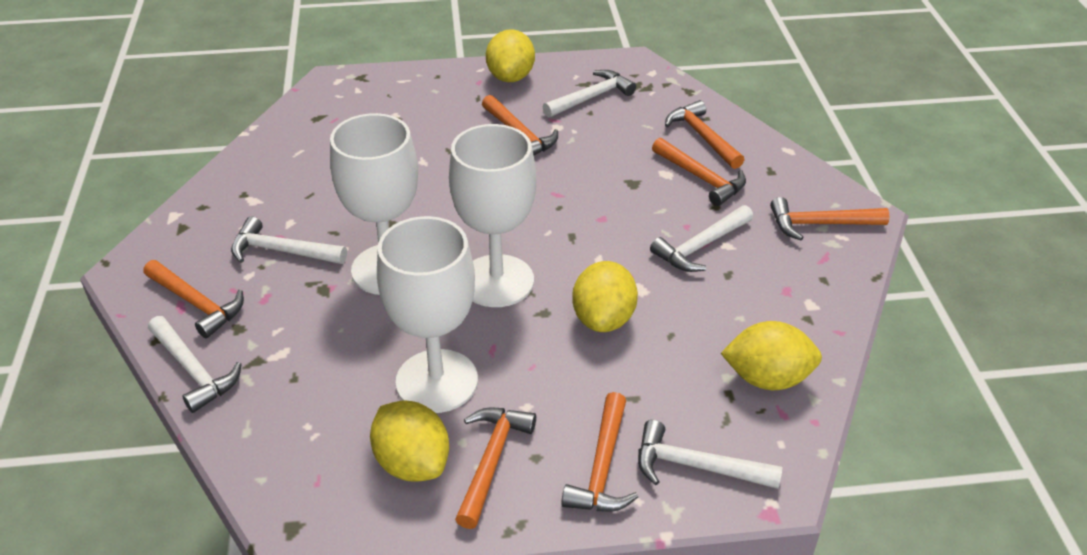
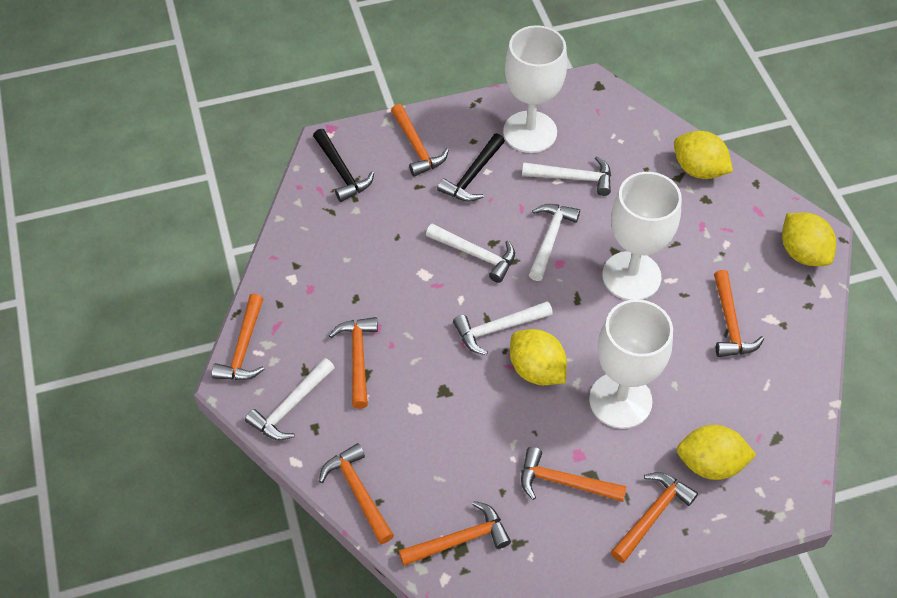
black hammer: none = 0 -> [313,129,374,202] [437,133,505,202] = 2
orange hammer: [144,260,244,338] [455,408,536,529] [482,95,558,155] [561,392,638,512] [652,138,746,206] [665,100,744,169] [770,197,889,240] = 7 -> [212,294,264,380] [319,443,394,544] [329,317,378,409] [391,104,449,177] [399,501,511,566] [521,447,627,502] [611,472,698,563] [714,270,764,357] = 8

